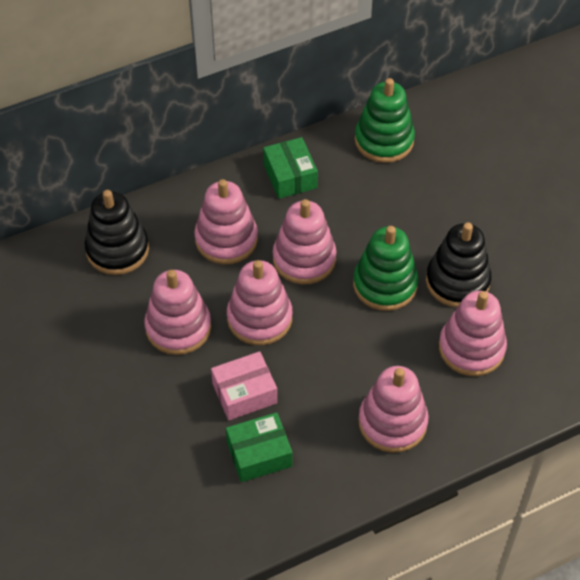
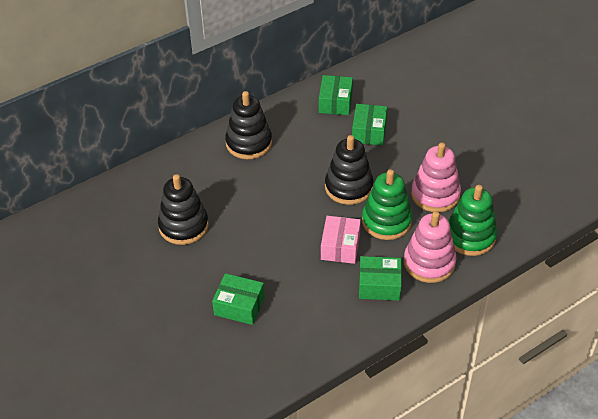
black stacking toy: [84,190,149,275] [426,223,491,307] = 2 -> [158,174,209,245] [225,91,272,159] [325,135,374,205] = 3
green box: [226,412,292,482] [263,137,318,199] = 2 -> [212,273,265,325] [319,75,353,115] [352,104,387,146] [359,256,402,301] = 4
pink stacking toy: [144,270,211,355] [194,179,258,265] [227,260,293,345] [273,199,337,285] [358,366,429,453] [439,291,507,376] = 6 -> [404,211,457,283] [411,142,461,212] = 2

